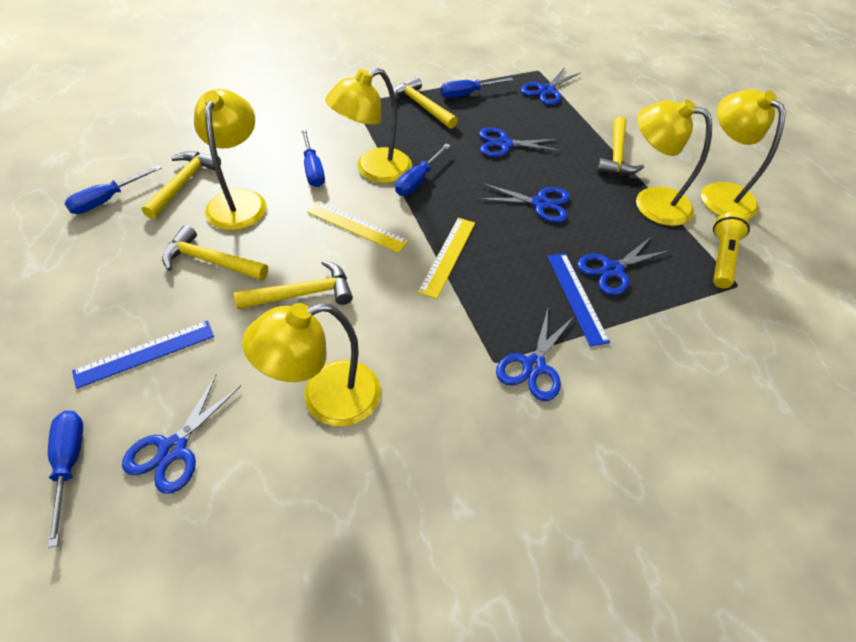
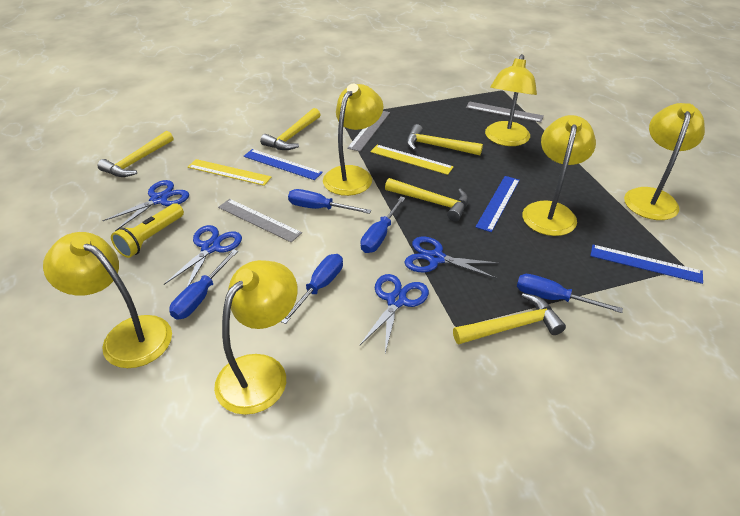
blue ruler: [72,321,214,389] [547,253,610,347] = 2 -> [243,149,323,180] [476,176,520,232] [591,245,703,284] = 3
blue scissors: [122,375,241,494] [478,183,570,223] [479,127,562,157] [496,309,573,401] [521,67,580,105] [577,237,670,296] = 6 -> [102,180,189,231] [164,225,242,287] [359,274,429,353] [404,237,500,279] = 4
grey ruler: none = 0 -> [218,199,302,242] [347,111,390,152] [466,101,544,122] = 3
yellow lamp: [194,89,267,230] [242,303,381,427] [325,68,412,183] [636,99,712,226] [701,89,786,219] = 5 -> [43,232,172,368] [214,260,298,415] [323,84,384,196] [485,54,537,146] [522,115,596,236] [624,103,705,220] = 6

